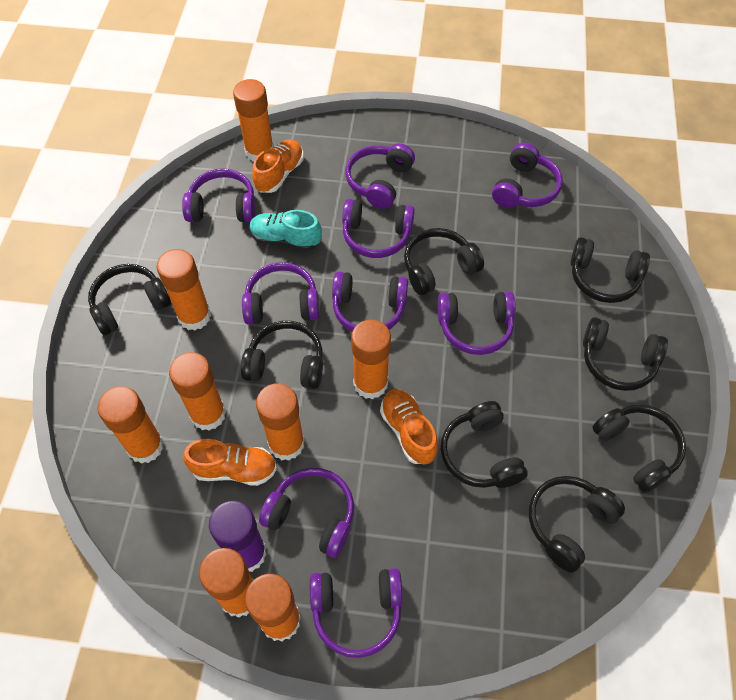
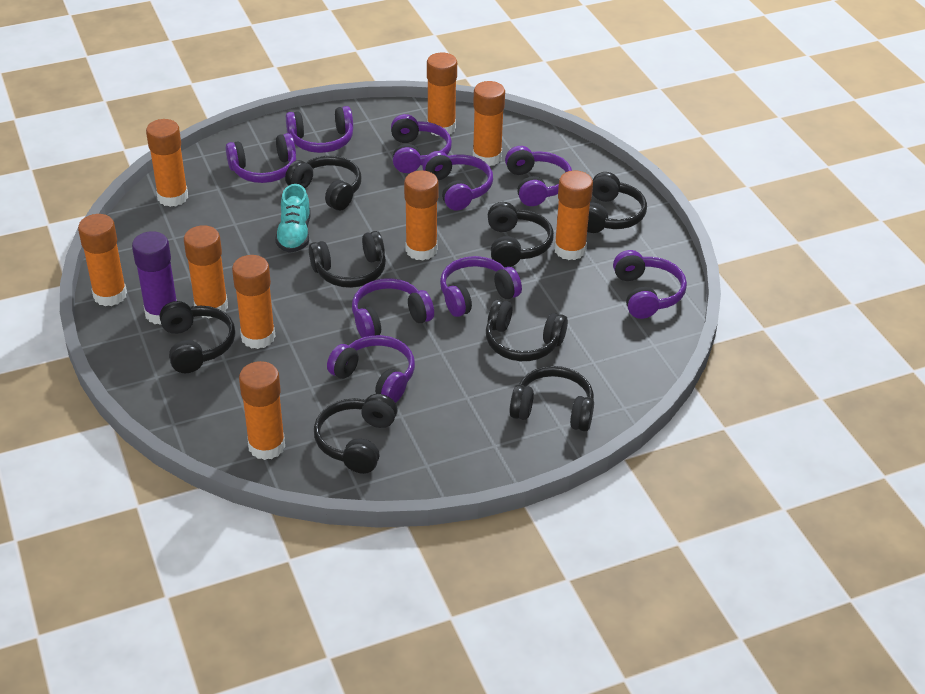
orange glue stick: [97,386,164,464] [157,249,211,331] [169,352,226,431] [199,548,253,618] [233,79,273,162] [245,574,301,642] [256,383,305,461] [351,320,391,399] = 8 -> [78,214,127,306] [146,119,188,207] [184,225,228,318] [232,255,276,349] [239,361,285,460] [404,170,438,261] [427,53,457,136] [473,81,505,166] [554,171,593,260] = 9
orange shoe: [183,439,277,486] [252,139,304,193] [380,389,438,465] = 3 -> none = 0

